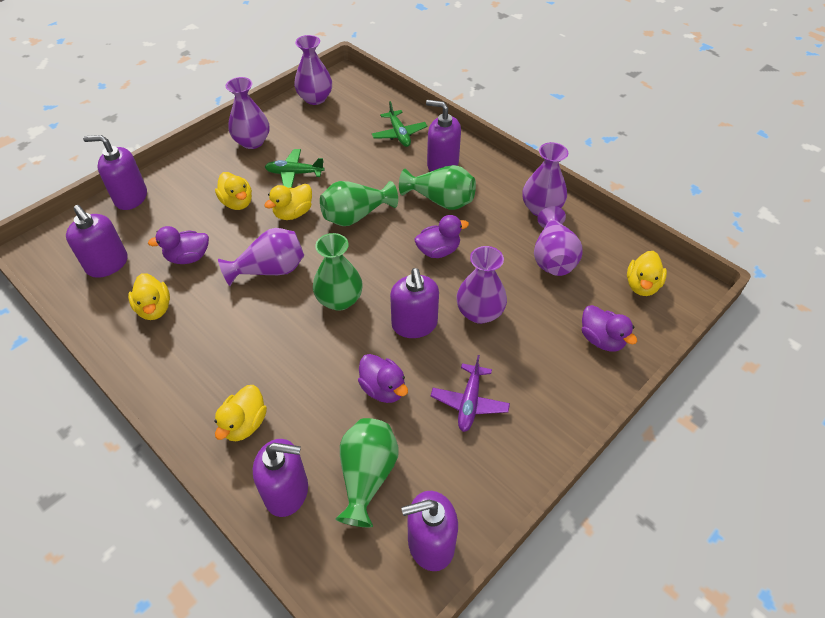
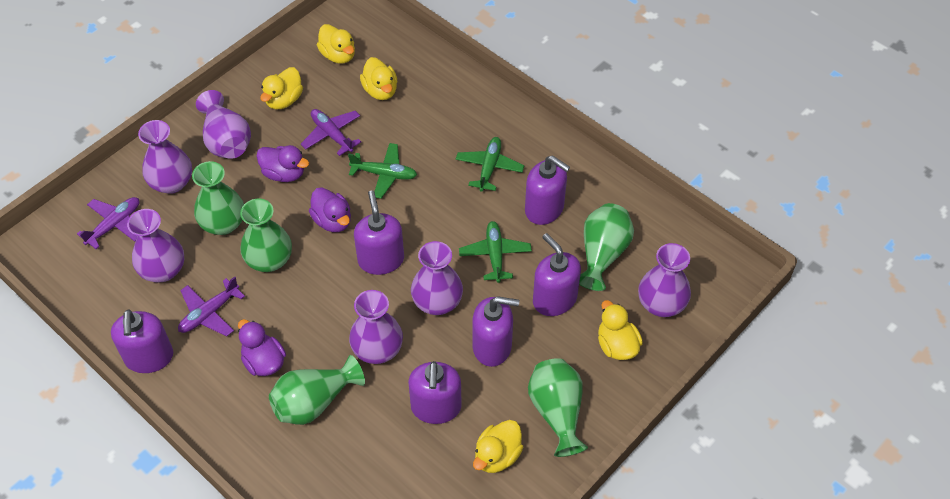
green plane: [265,149,325,188] [372,101,427,147] = 2 -> [348,143,417,199] [456,137,524,192] [459,221,532,283] = 3
green vase: [313,233,363,311] [320,181,398,226] [335,418,399,528] [399,165,476,210] = 4 -> [192,161,244,235] [240,198,292,272] [269,355,365,425] [528,358,588,457] [579,203,634,291] = 5
purple duck: [148,226,209,264] [358,354,408,403] [415,215,469,258] [582,305,637,352] = 4 -> [238,319,286,376] [256,145,309,182] [309,187,351,232] = 3
purple plane: [431,355,510,432] = 1 -> [77,197,140,249] [178,277,245,337] [301,109,361,156] = 3

